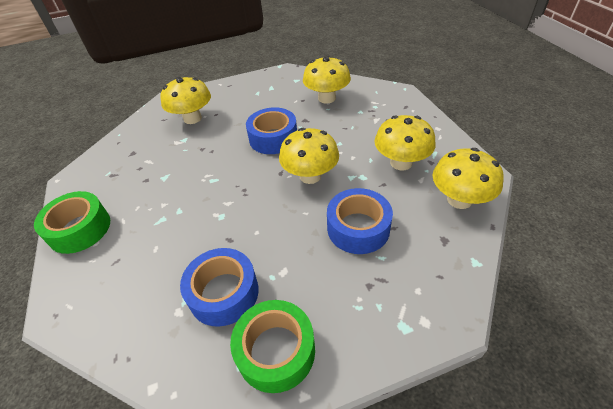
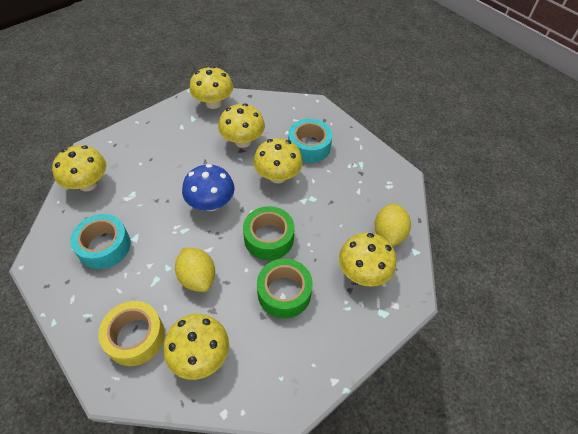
blue mushroom: none = 0 -> [182,164,234,211] = 1
blue tape: [180,248,259,327] [246,107,297,154] [327,188,393,254] = 3 -> none = 0
turquoise tape: none = 0 -> [70,214,131,269] [288,119,333,163] = 2
yellow lemon: none = 0 -> [175,248,215,292] [374,203,411,246] = 2
yellow mushroom: [160,77,211,124] [279,128,339,184] [303,56,351,104] [375,115,436,170] [433,148,504,209] = 5 -> [52,145,106,191] [163,314,229,380] [189,66,233,109] [218,104,265,148] [253,138,303,184] [339,233,396,287] = 6
yellow tape: none = 0 -> [98,301,165,366] = 1

